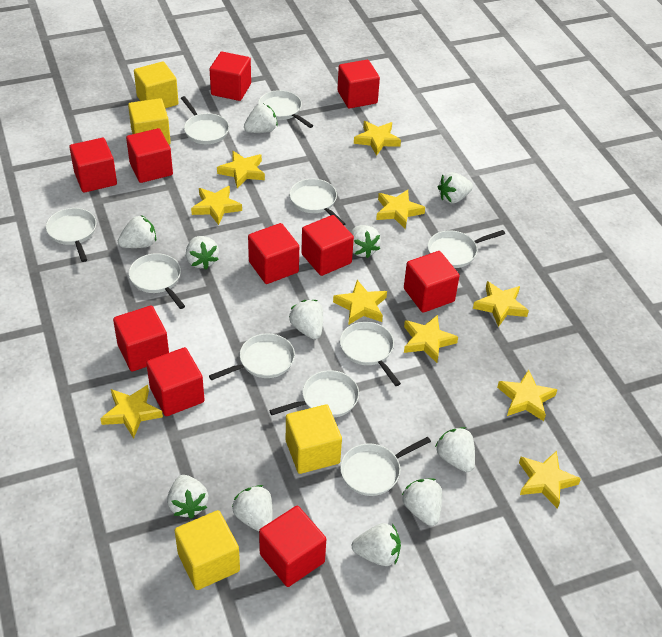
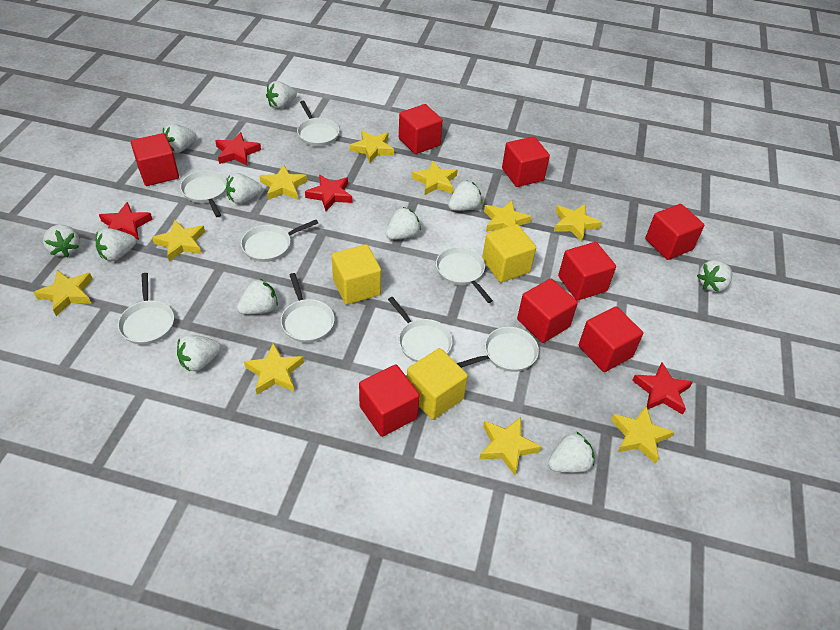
red cube: [69,138,117,193] [113,305,169,371] [126,128,173,183] [146,347,205,416] [210,52,251,101] [248,223,299,284] [259,506,326,587] [301,215,354,276] [337,60,380,109] [404,251,459,313] = 10 -> [131,133,179,186] [359,364,420,437] [399,104,443,154] [502,136,550,187] [517,279,578,343] [558,242,616,301] [579,306,643,372] [645,204,704,260] = 8
red star: none = 0 -> [99,202,153,240] [215,132,261,165] [305,175,352,211] [632,362,693,415] = 4
white pan: [46,208,96,262] [129,253,185,309] [181,96,229,144] [209,333,295,380] [258,90,314,128] [269,370,359,417] [289,179,345,225] [340,322,401,386] [340,437,431,496] [428,230,505,268] = 10 -> [118,273,174,345] [180,170,227,217] [241,220,318,262] [281,273,335,343] [297,101,339,146] [388,297,453,362] [436,247,493,303] [457,327,539,372] = 8
yellow cube: [128,98,171,145] [134,61,179,108] [175,510,240,590] [286,404,342,474] = 4 -> [332,244,381,305] [407,348,468,420] [482,224,536,283] = 3

